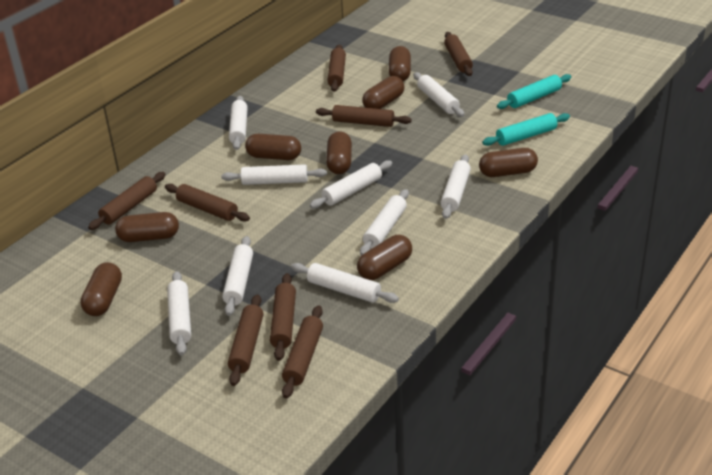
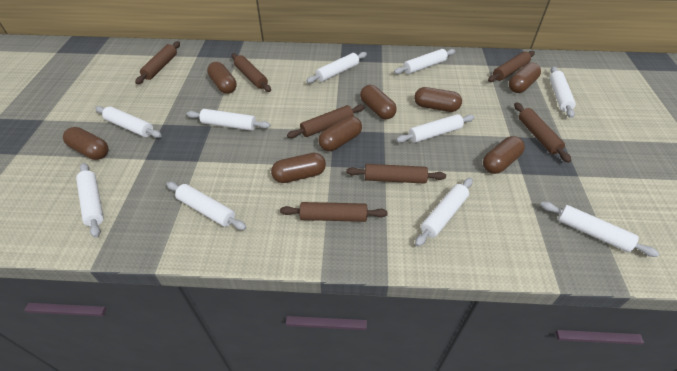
brown rolling pin: [88,172,166,230] [165,184,250,222] [228,294,263,386] [270,273,296,361] [282,305,323,399] [316,105,412,127] [327,45,346,92] [444,32,473,76] = 8 -> [135,41,180,84] [231,53,271,92] [280,202,388,222] [287,105,365,138] [346,164,446,184] [488,51,535,82] [514,102,571,163] = 7
turquoise rolling pin: [482,113,570,146] [497,74,571,109] = 2 -> none = 0
white rolling pin: [167,271,191,356] [221,164,327,185] [222,236,253,316] [229,96,248,150] [291,263,399,303] [310,160,392,208] [360,189,409,256] [413,72,464,117] [440,155,471,219] = 9 -> [76,163,104,237] [95,106,162,138] [166,182,247,230] [186,109,270,131] [306,52,367,83] [394,49,456,74] [396,114,475,143] [415,178,473,246] [540,202,659,257] [549,66,576,118] = 10

